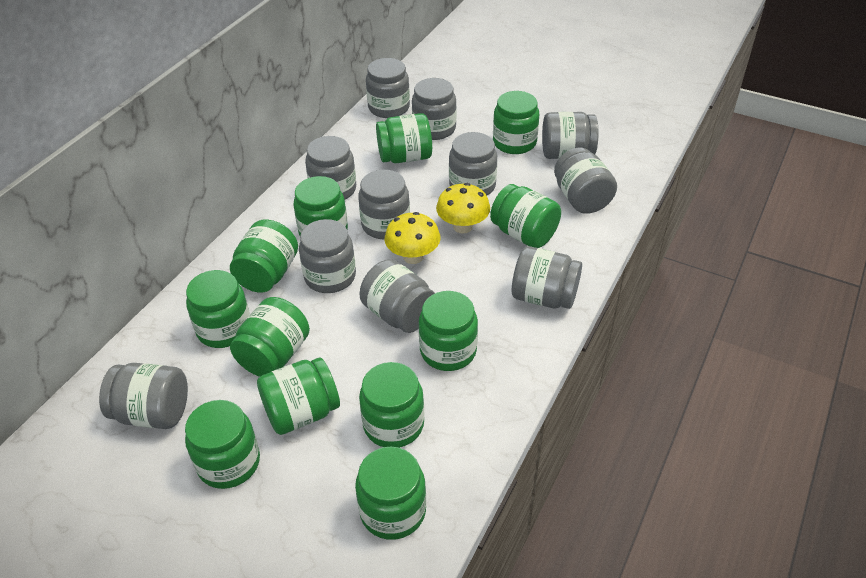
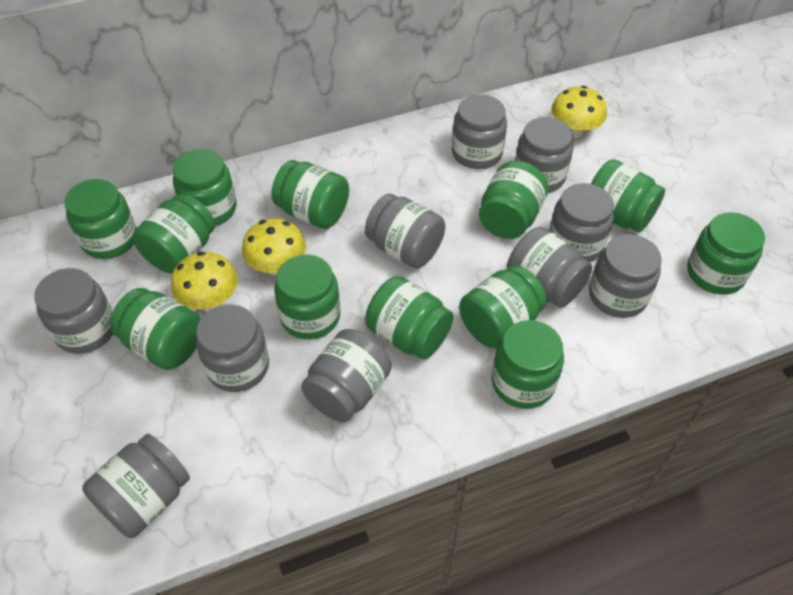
grey jar: [99,363,188,429] [299,219,356,293] [305,136,356,199] [358,170,410,239] [359,259,435,333] [366,58,410,118] [412,78,456,140] [449,132,497,195] [512,246,582,309] [542,112,598,159] [554,148,617,214] = 11 -> [34,268,113,354] [82,434,190,538] [196,304,269,392] [301,329,391,422] [365,193,445,268] [452,95,507,169] [507,227,592,308] [515,117,573,193] [549,183,614,262] [589,234,662,318] = 10
yellow mushroom: [385,212,441,264] [436,183,490,234] = 2 -> [171,251,238,311] [242,218,306,276] [551,86,607,138] = 3

